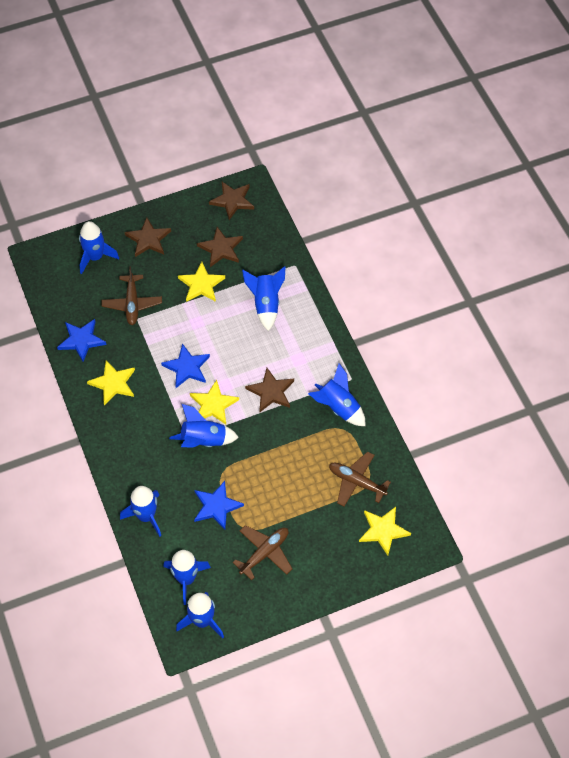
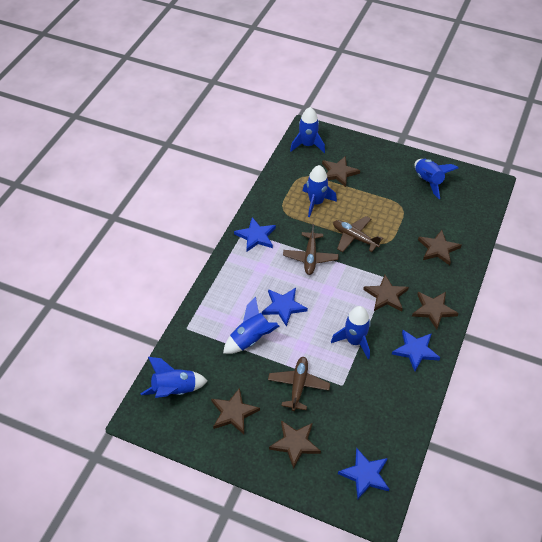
blue rocket: [79,221,119,274] [120,486,161,537] [163,550,211,605] [169,404,239,448] [176,592,224,639] [242,266,285,331] [308,363,365,426] = 7 -> [140,357,207,398] [223,296,279,354] [290,107,325,153] [303,165,337,217] [331,306,371,359] [415,159,459,199] = 6
blue star: [57,319,106,362] [161,343,210,388] [194,481,244,530] = 3 -> [234,217,276,252] [262,288,308,327] [338,448,389,499] [392,330,440,371] = 4
brown star: [124,217,171,257] [197,227,243,267] [209,182,254,220] [245,368,294,412] = 4 -> [211,388,260,434] [269,420,321,469] [322,156,360,187] [363,275,409,311] [412,292,459,329] [418,230,462,265] = 6
yellow star: [87,360,135,406] [178,262,225,302] [190,380,239,425] [359,507,411,556] = 4 -> none = 0

